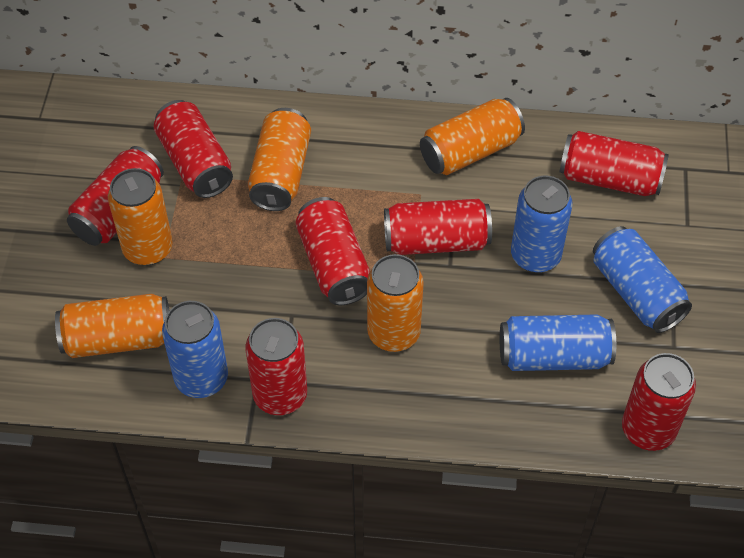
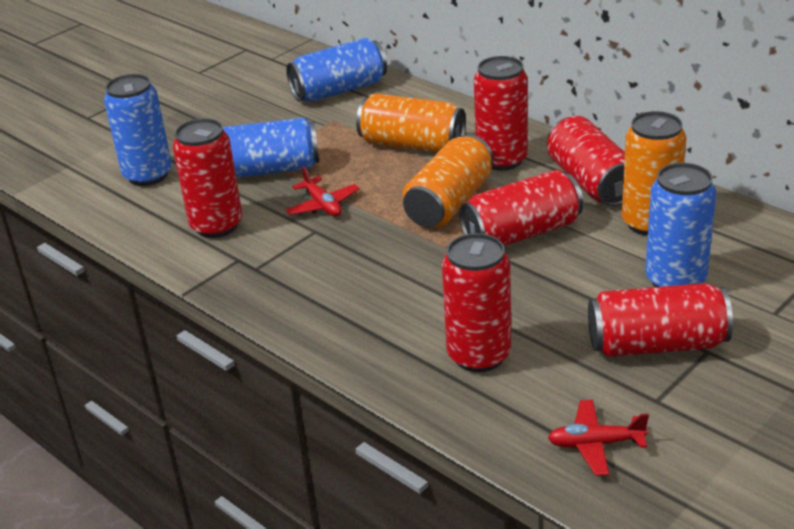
orange can: [55,294,169,358] [108,168,173,266] [248,108,311,211] [367,254,424,352] [420,98,525,175] = 5 -> [356,93,466,153] [403,134,494,227] [622,111,686,236] = 3
red can: [67,146,164,246] [154,100,233,198] [246,318,307,415] [296,197,370,305] [384,199,492,255] [559,131,669,196] [622,353,696,451] = 7 -> [173,118,242,238] [442,233,511,372] [459,170,583,246] [474,56,528,171] [547,116,625,206] [588,283,733,357] = 6
red plane: none = 0 -> [285,166,360,217] [548,400,649,476] = 2

